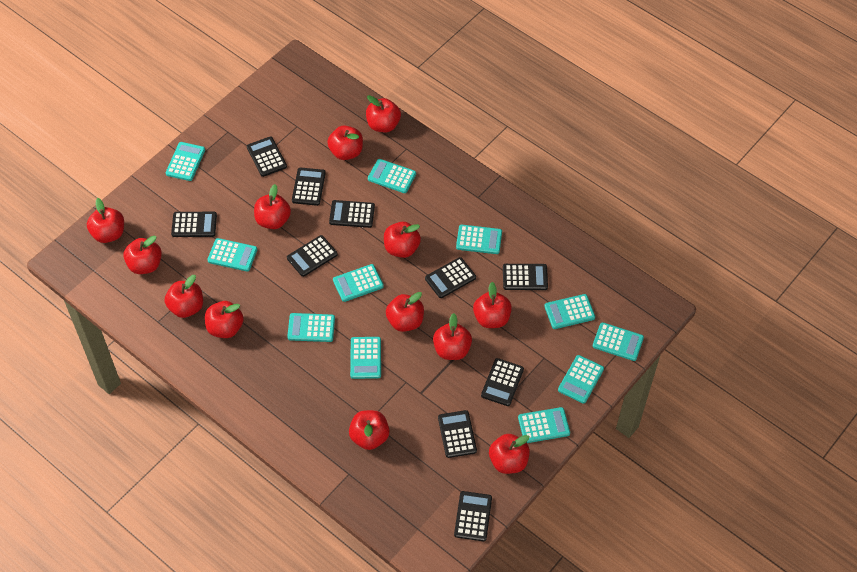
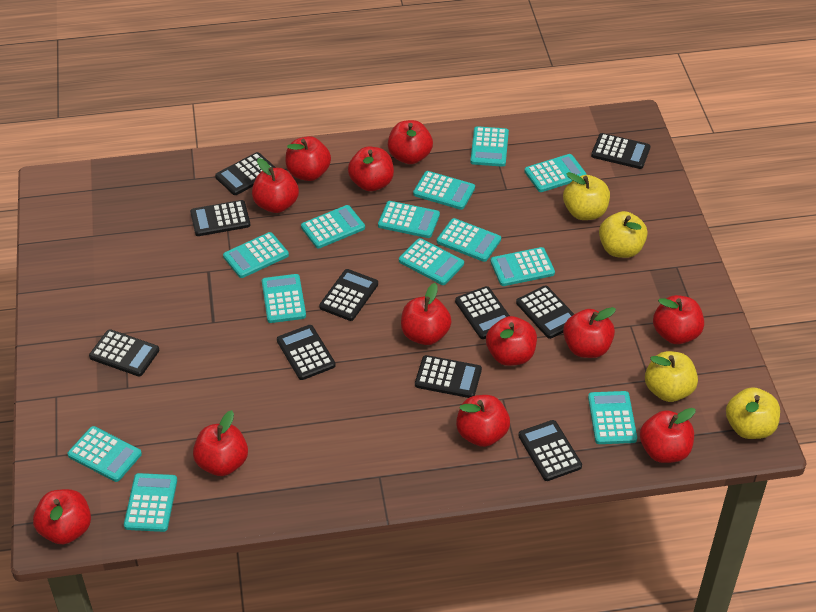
red apple: [87,198,124,243] [123,236,162,274] [165,275,203,318] [205,301,244,338] [254,184,291,229] [327,125,363,160] [349,410,390,450] [366,95,401,132] [384,222,421,258] [386,292,424,332] [433,313,472,360] [473,282,512,328] [489,434,530,474] = 13 -> [33,489,91,544] [193,410,248,476] [252,158,299,213] [286,136,331,181] [348,147,394,191] [388,120,433,164] [401,283,452,345] [456,395,510,447] [486,316,537,366] [563,307,616,358] [640,408,696,463] [653,295,704,344] = 12
turquoise calculator: [166,142,205,181] [207,238,257,271] [287,313,335,342] [333,264,384,302] [350,337,381,379] [368,159,416,193] [456,225,502,254] [518,407,570,443] [544,294,595,329] [558,355,604,404] [593,322,644,361] = 11 -> [67,426,142,482] [124,473,177,532] [223,232,289,278] [262,274,306,323] [301,205,365,248] [378,201,440,238] [399,238,464,285] [413,171,475,210] [437,218,501,262] [470,126,509,167] [490,247,555,286] [524,154,587,192] [588,391,637,444] = 13
yellow apple: none = 0 -> [563,172,610,220] [599,211,648,258] [645,351,698,402] [726,387,780,439] = 4

